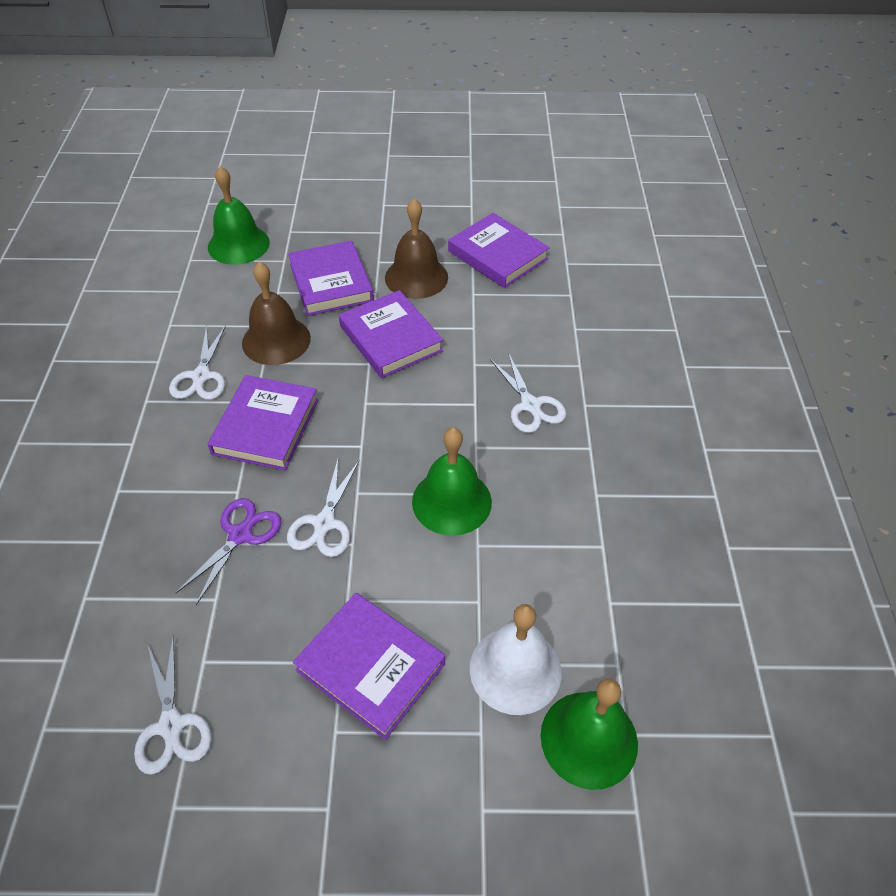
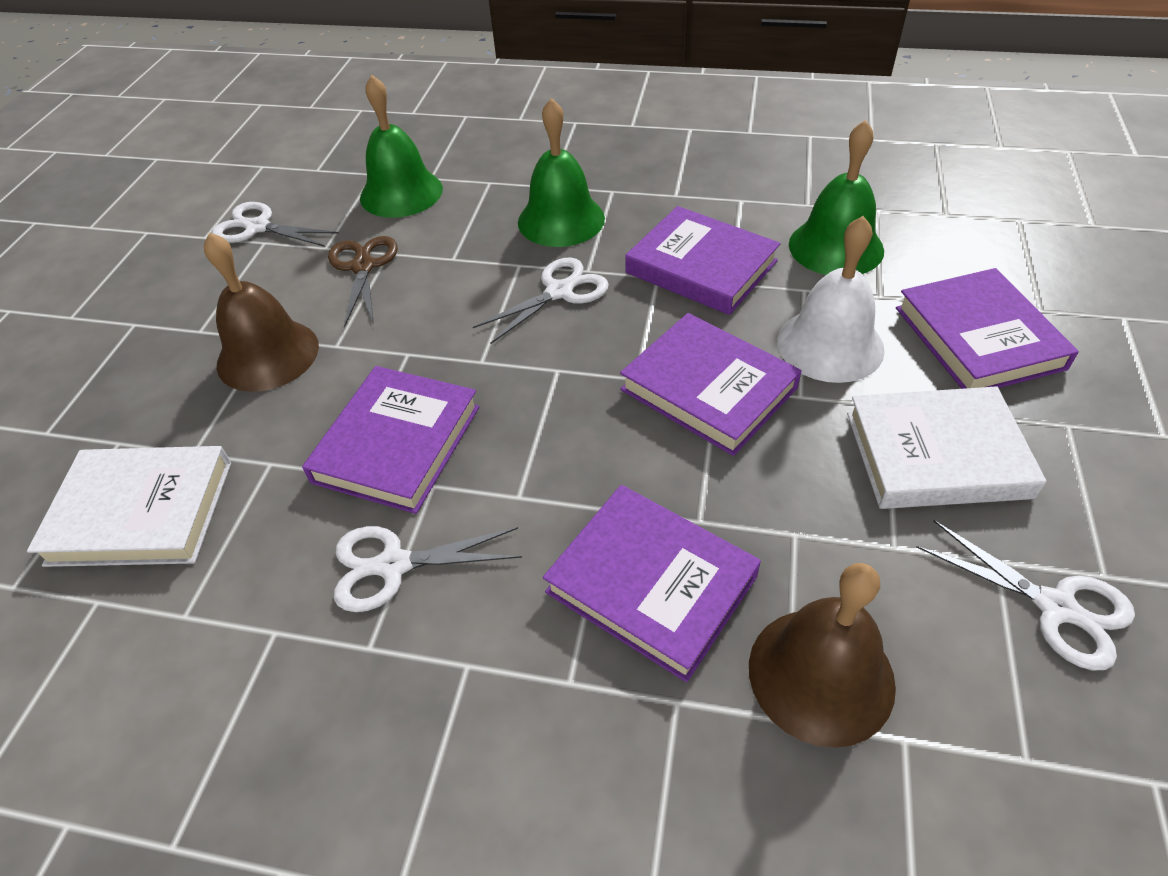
brown scissors: none = 0 -> [328,236,398,327] = 1
purple scissors: [176,498,282,605] = 1 -> none = 0
white book: none = 0 -> [27,446,231,567] [847,386,1047,509] = 2

